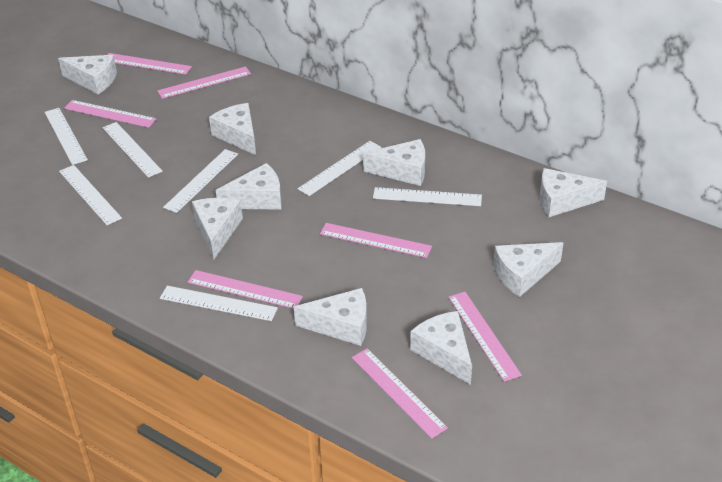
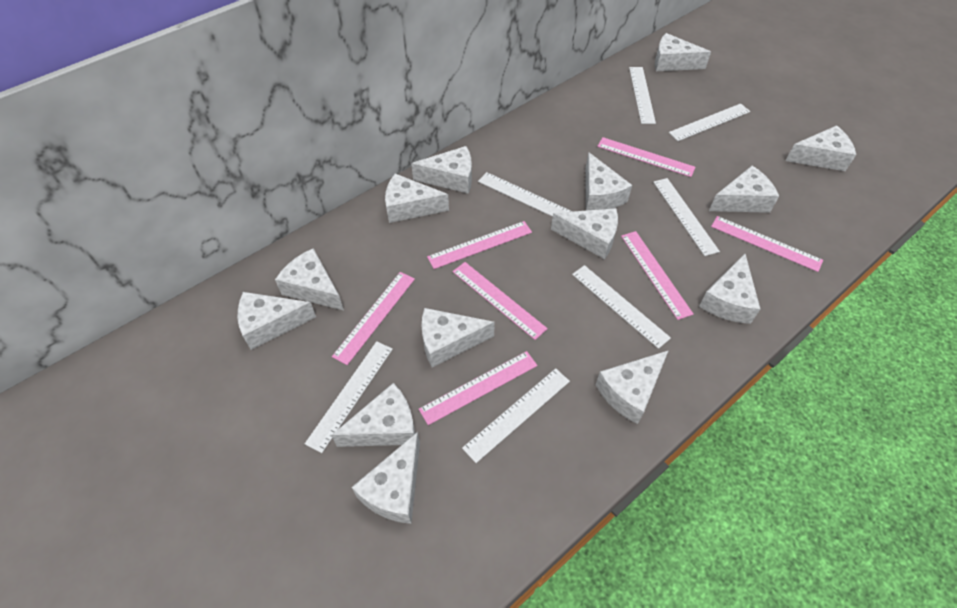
white cheese: [58,55,117,94] [192,198,243,260] [209,103,256,155] [215,163,282,210] [294,288,367,346] [363,139,425,186] [410,311,472,385] [493,242,563,297] [540,168,607,217] = 9 -> [238,292,316,350] [275,248,344,311] [331,383,415,447] [352,432,420,524] [385,174,449,223] [411,146,472,194] [422,308,495,368] [551,208,618,259] [585,152,632,210] [596,350,669,424] [655,33,711,71] [699,254,760,324] [709,166,779,213] [785,125,856,171] = 14

